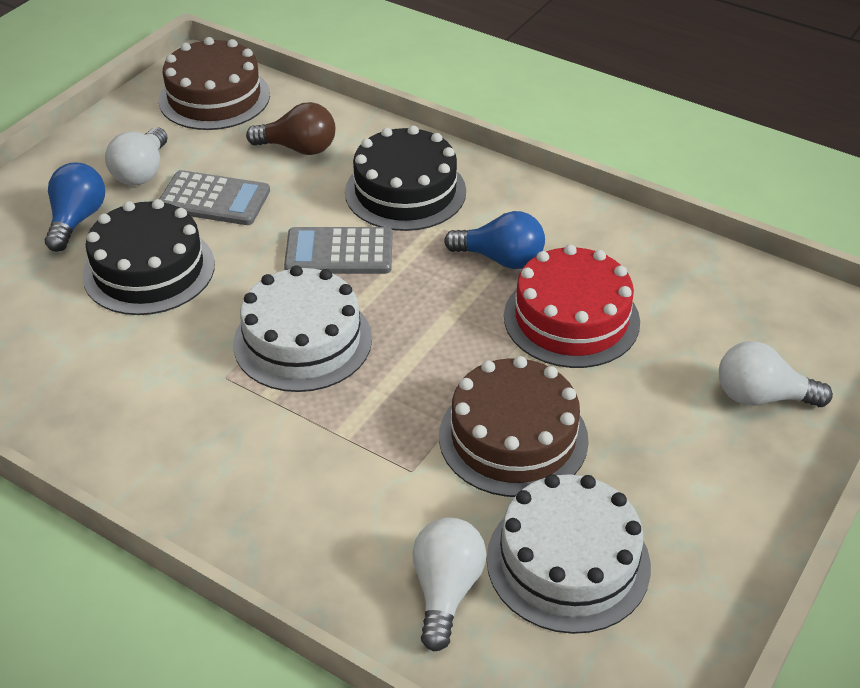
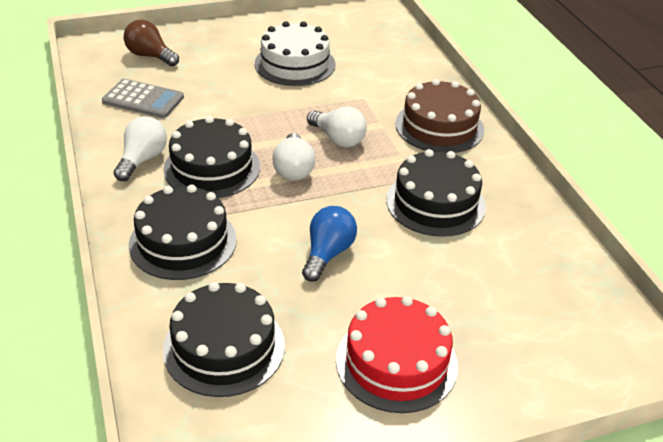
black cake: [82,199,215,315] [345,125,466,231] = 2 -> [129,184,237,280] [163,116,260,198] [163,282,285,397] [386,149,486,237] = 4
blue light bulb: [45,163,105,252] [444,211,545,269] = 2 -> [302,206,357,282] = 1
brown cake: [158,37,270,130] [439,356,589,497] = 2 -> [395,79,484,153] = 1
grey calculator: [159,170,270,225] [284,227,392,274] = 2 -> [102,79,184,118] = 1
white cake: [233,265,372,392] [487,474,651,634] = 2 -> [255,21,335,86] = 1

